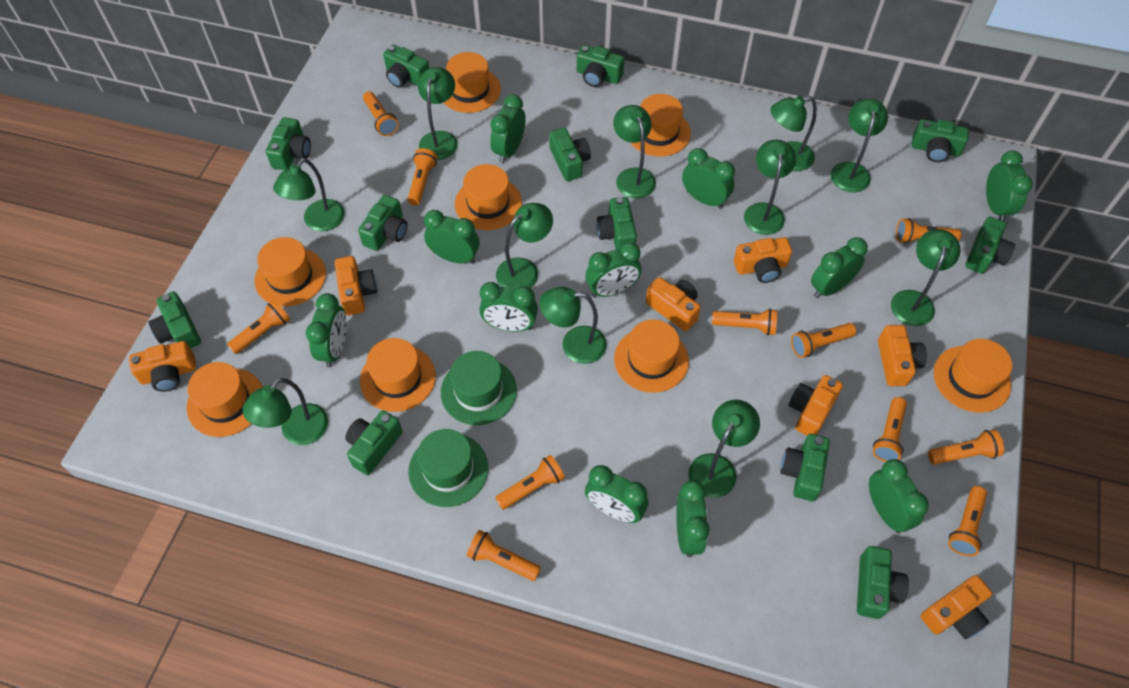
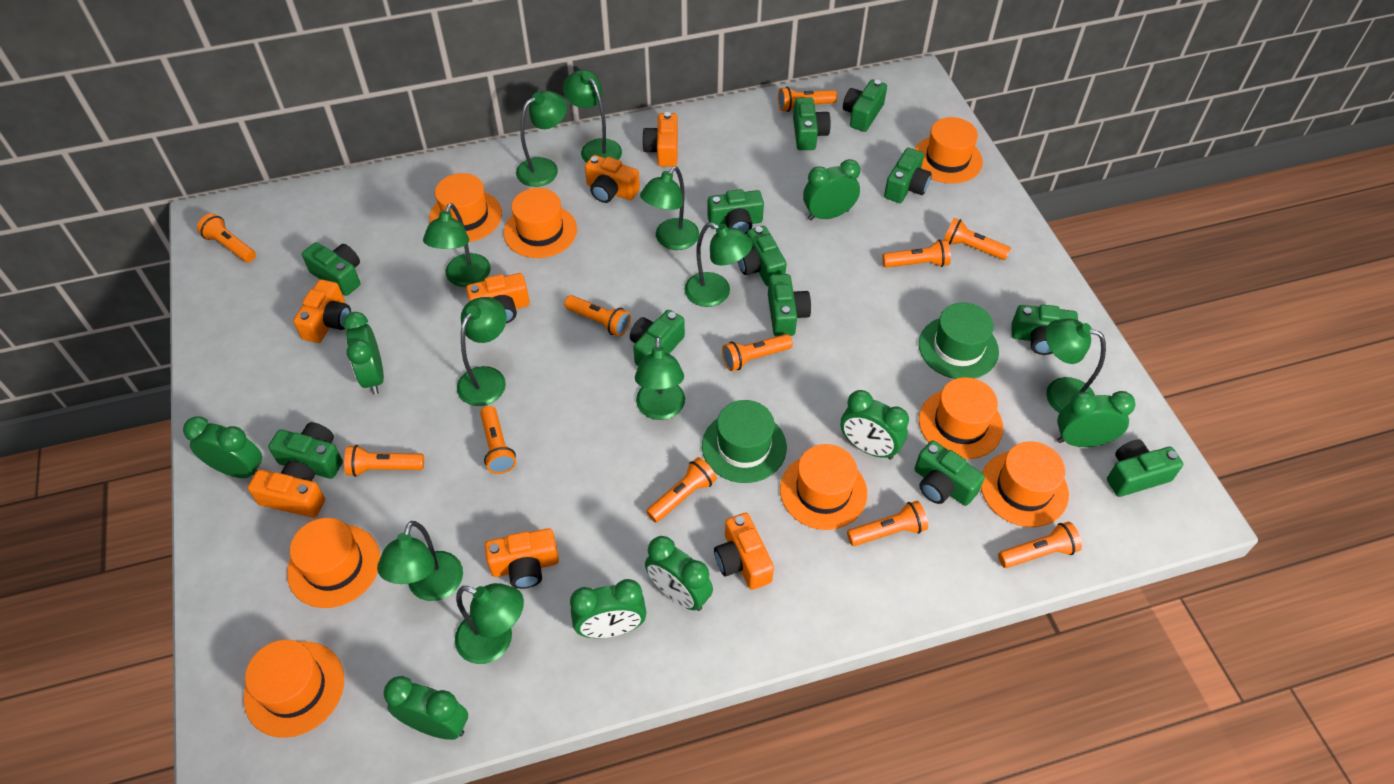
green clock: [306,293,347,367] [424,210,479,264] [479,282,538,332] [490,94,526,163] [585,242,641,298] [585,465,649,523] [677,480,710,557] [682,148,735,209] [811,237,868,298] [869,459,929,533] [986,151,1033,221] = 11 -> [183,416,262,478] [343,312,384,394] [384,676,468,740] [570,579,647,638] [645,536,713,611] [803,159,860,220] [841,390,909,459] [1057,391,1136,447] = 8
green lamp: [242,378,328,445] [273,158,345,231] [418,67,458,160] [496,203,553,289] [539,287,607,364] [613,105,656,198] [688,400,760,498] [744,140,796,235] [771,96,817,171] [831,99,888,192] [891,229,961,326] = 11 -> [377,521,463,601] [423,203,491,287] [455,583,524,664] [457,297,507,406] [516,91,567,187] [563,70,622,163] [635,336,685,420] [640,166,699,250] [684,222,753,307] [1046,319,1106,413] = 10

